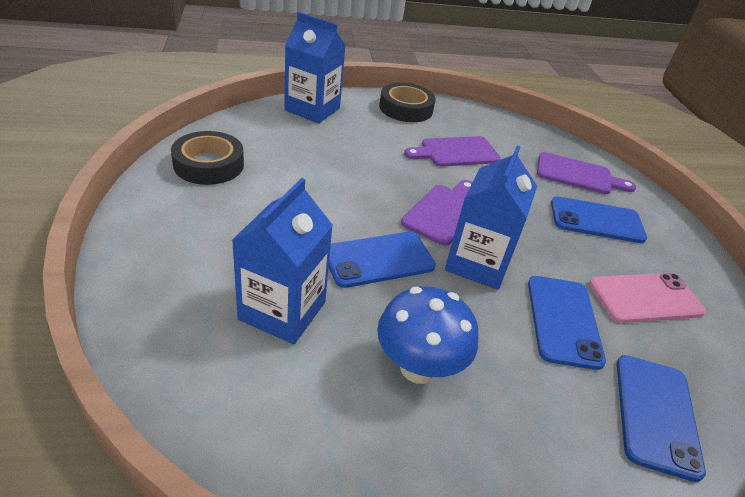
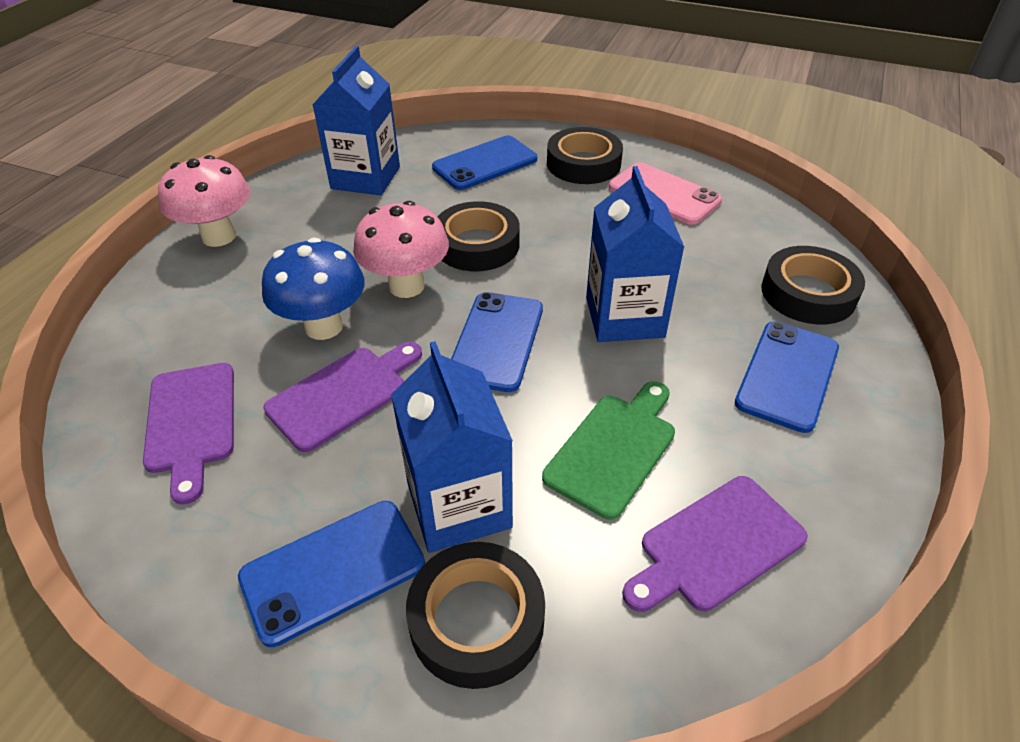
black tape: [171,131,244,185] [379,83,436,122] = 2 -> [406,542,545,689] [438,201,519,271] [547,127,623,184] [761,246,865,324] = 4
green cutting board: none = 0 -> [542,381,675,520] = 1
pink mushroom: none = 0 -> [158,155,250,247] [353,201,449,298] = 2

